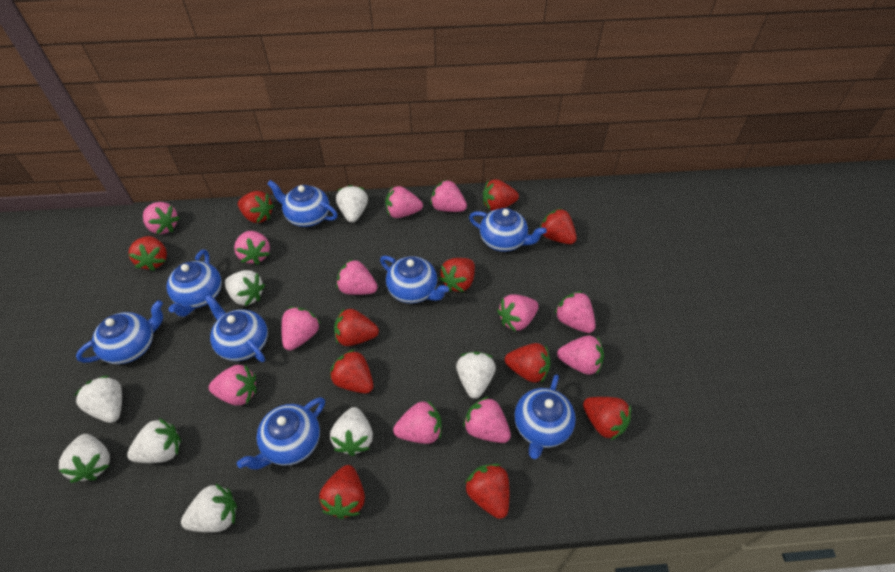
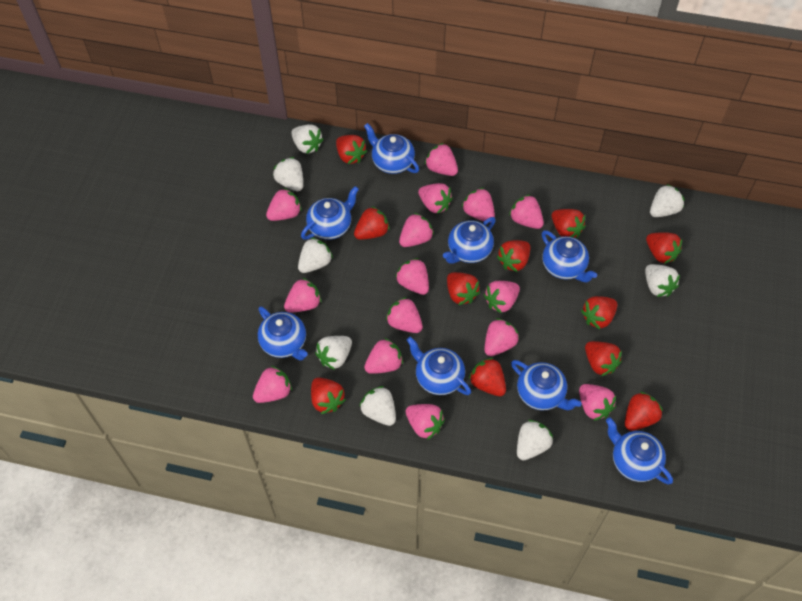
pink strawberry: [143,202,180,234] [209,365,256,405] [234,231,270,265] [281,307,321,351] [336,259,378,295] [385,186,423,218] [393,400,442,444] [430,179,467,212] [463,396,511,443] [497,295,539,332] [554,291,596,333] [557,336,604,375] = 12 -> [253,366,292,403] [266,188,302,221] [284,278,321,313] [364,338,403,374] [386,297,423,333] [395,258,429,295] [399,213,434,247] [406,404,445,440] [418,183,453,214] [425,143,458,176] [462,188,495,223] [484,281,520,314] [485,318,519,356] [509,194,544,229] [579,384,616,421] = 15

